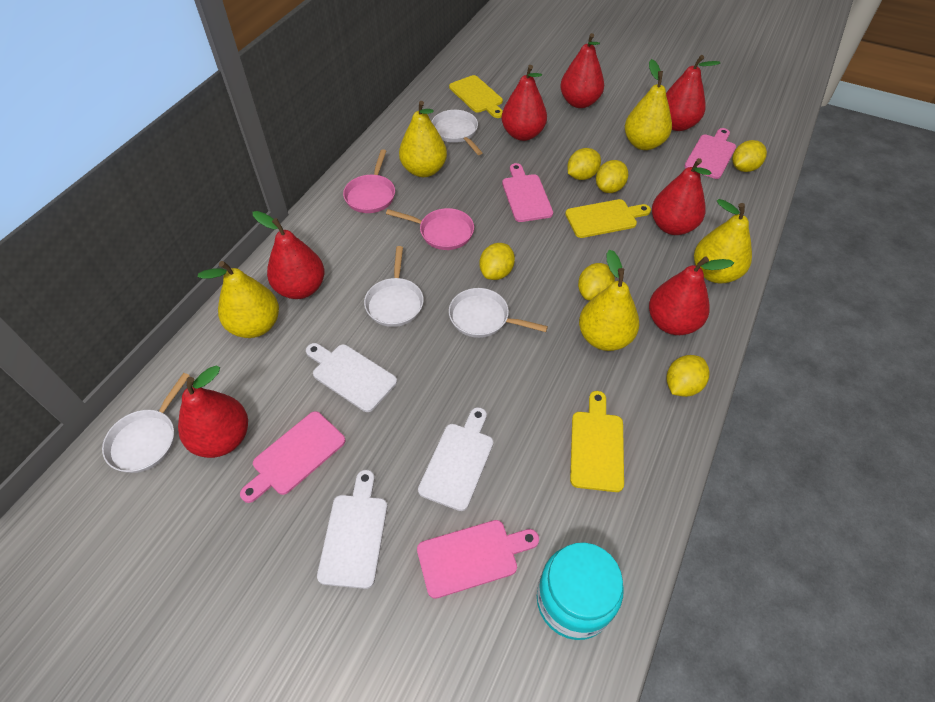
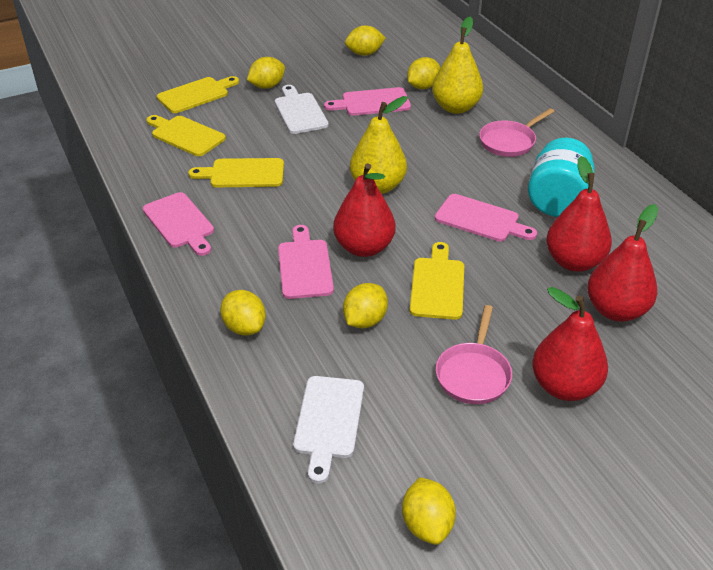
red pear: [178,366,248,458] [253,211,325,299] [502,65,547,141] [560,33,604,108] [649,256,734,335] [652,158,711,235] [666,55,720,131] = 7 -> [333,163,395,257] [532,287,608,401] [546,156,612,272] [587,204,658,322] = 4
white cutting board: [306,343,397,412] [317,470,387,589] [418,407,493,511] = 3 -> [275,85,329,134] [293,376,364,483] = 2
white pan: [102,373,190,473] [364,246,424,327] [432,110,483,155] [449,288,548,338] = 4 -> none = 0
yellow cutting board: [449,75,503,118] [565,199,651,238] [570,391,624,492] = 3 -> [146,115,226,156] [157,76,239,113] [188,158,284,187] [410,242,464,320] = 4
yellow pear: [198,261,279,338] [399,101,447,177] [579,250,639,351] [625,59,672,150] [694,199,752,283] = 5 -> [350,96,408,194] [432,17,483,114] = 2

